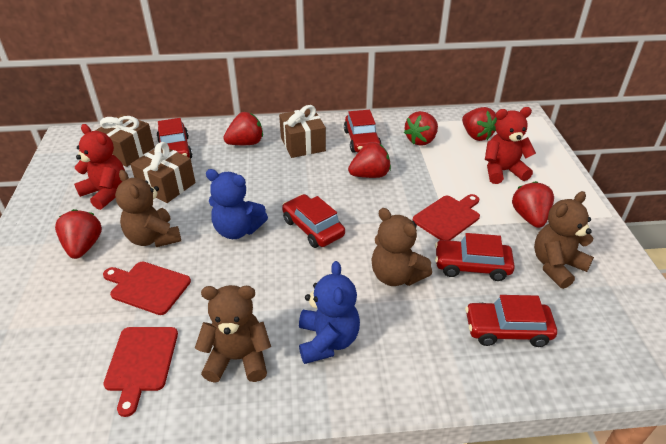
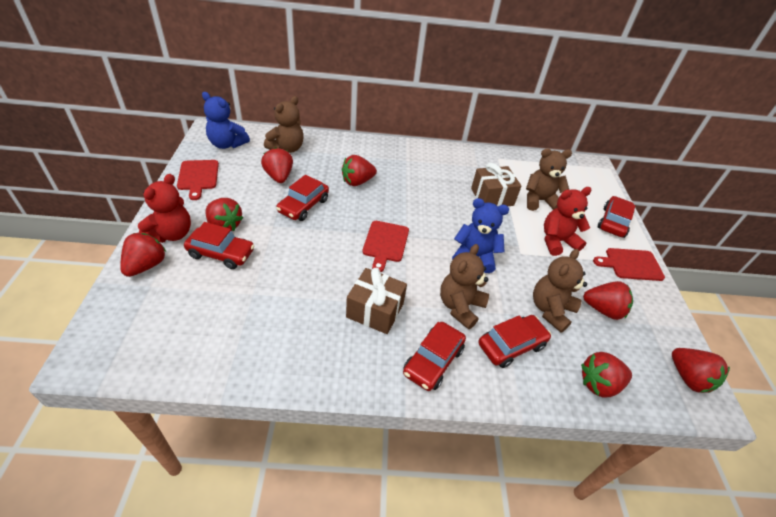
brown gift: [95,114,155,167] [130,142,195,203] [279,105,326,158] = 3 -> [346,268,407,334] [471,163,521,206] = 2
red strawberry: [55,209,102,259] [223,112,263,145] [348,142,391,178] [404,111,438,146] [462,107,497,141] [512,181,554,228] = 6 -> [120,233,166,277] [206,198,243,231] [261,147,293,183] [342,155,377,186] [581,352,632,397] [583,281,633,320] [672,348,730,393] = 7

